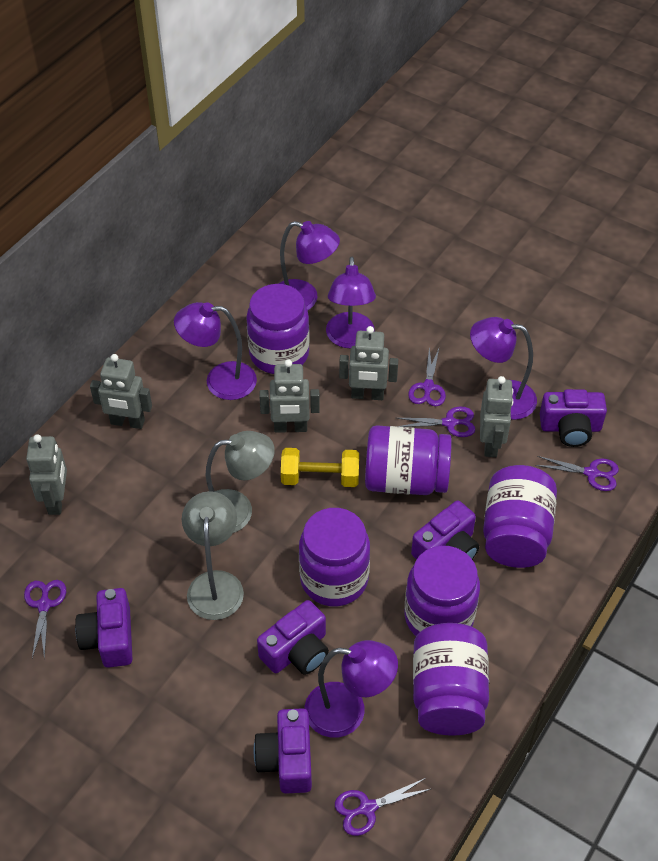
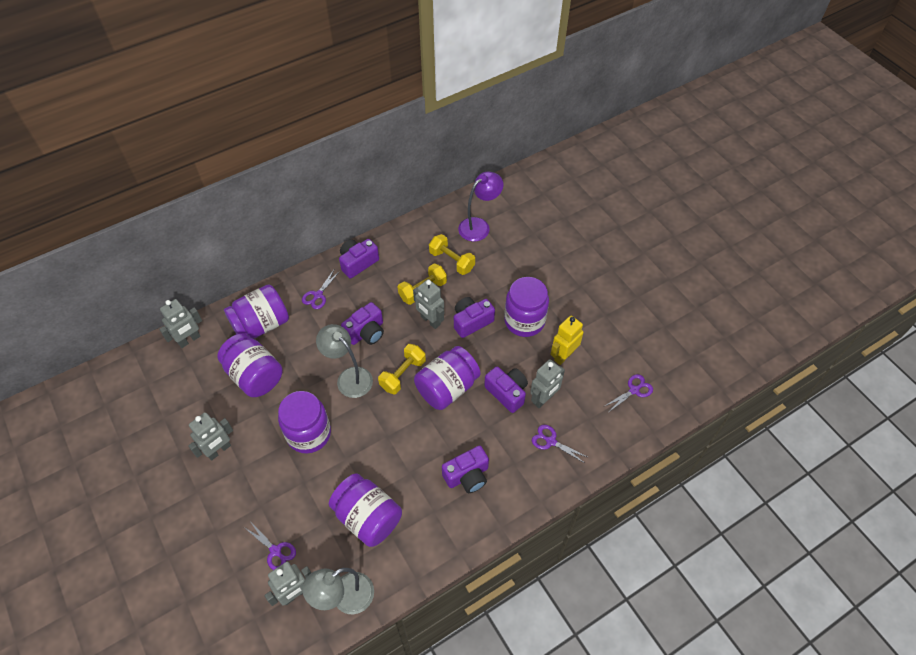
purple lamp: [174,302,257,400] [278,221,340,310] [305,640,398,738] [326,257,376,348] [470,317,537,420] = 5 -> [458,172,503,242] = 1
purple scissors: [24,580,66,659] [335,778,431,836] [397,406,475,437] [408,347,446,406] [535,456,619,491] = 5 -> [245,523,296,570] [302,270,340,309] [532,425,587,463] [603,374,653,412] = 4
yellow dumbbell: [281,448,359,487] = 1 -> [378,344,426,394] [398,263,447,305] [429,234,475,275] = 3
yellow robot: none = 0 -> [550,316,584,365] = 1

